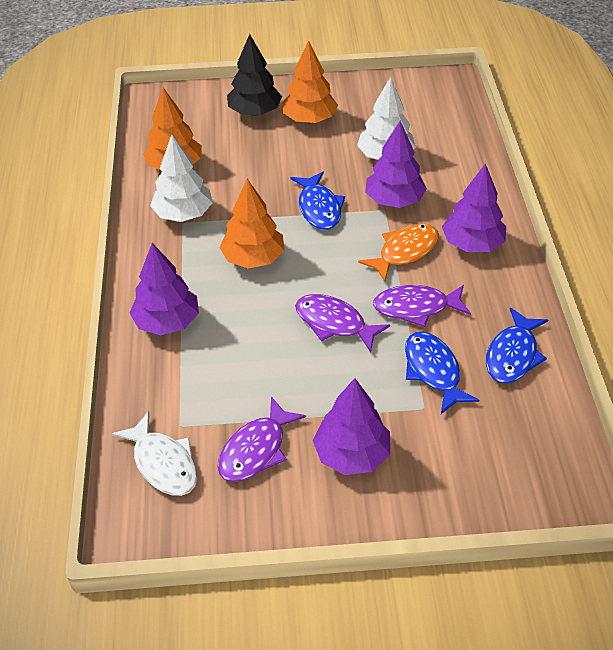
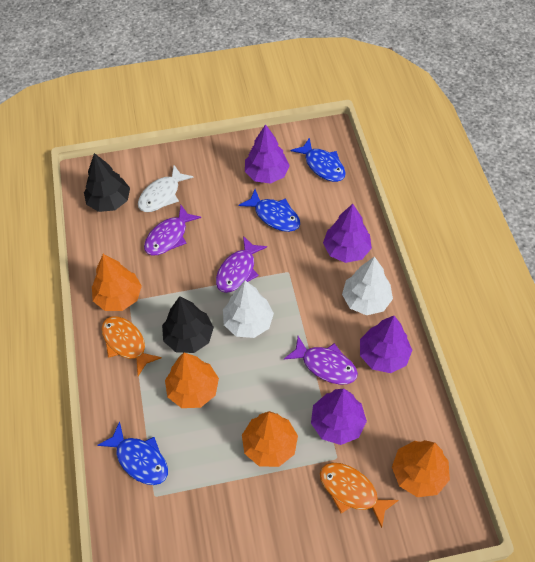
black tree: [227,34,282,116] = 1 -> [84,153,130,212] [162,296,214,353] = 2
orange fish: [358,224,439,282] = 1 -> [102,316,162,376] [320,463,399,528] = 2
orange tree: [143,87,202,170] [219,179,285,269] [283,41,338,123] = 3 -> [92,254,142,311] [165,353,219,408] [242,411,298,467] [392,440,450,497] = 4

